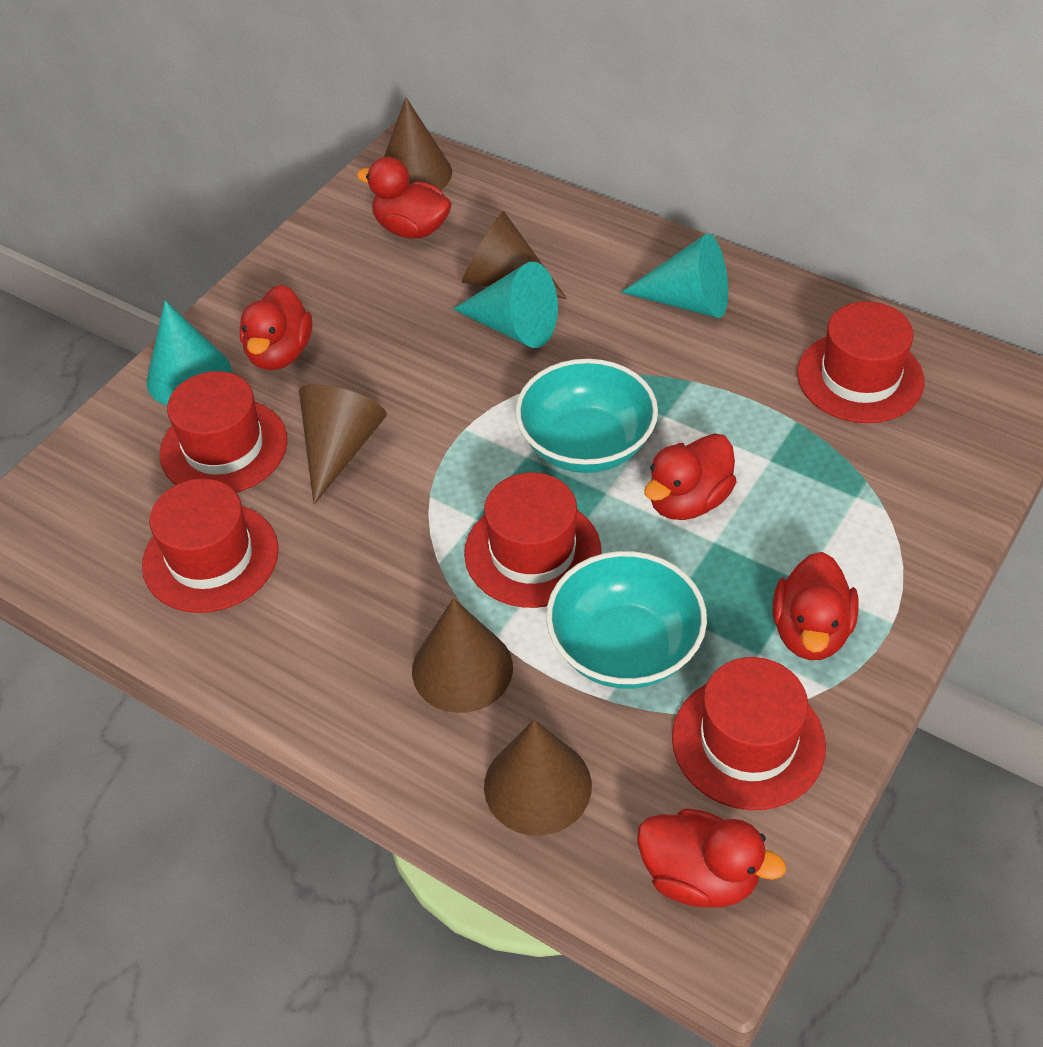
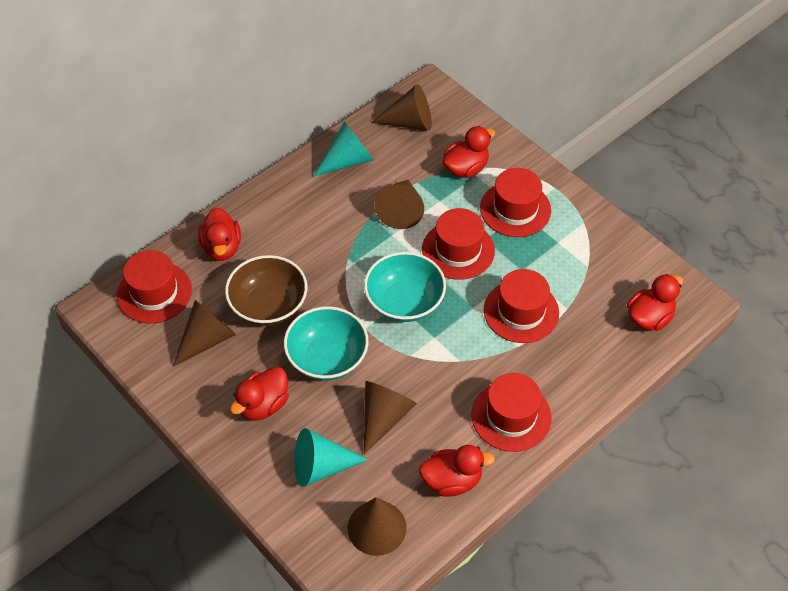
brown bowl: none = 0 -> [225,255,307,326] = 1
turquoise cone: [147,301,232,406] [453,262,558,348] [621,234,728,318] = 3 -> [294,428,368,487] [313,121,374,176] = 2

